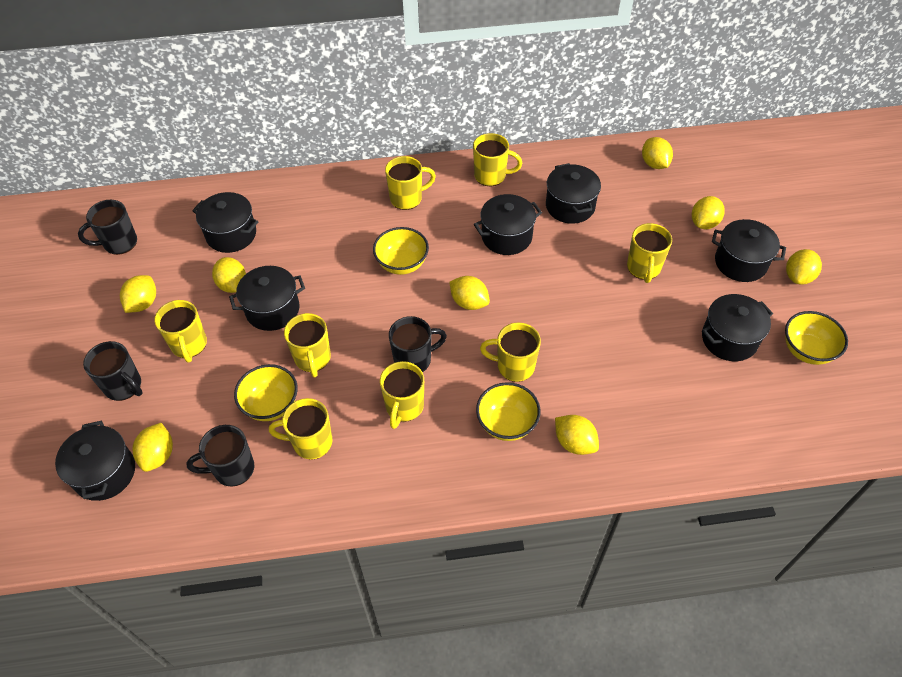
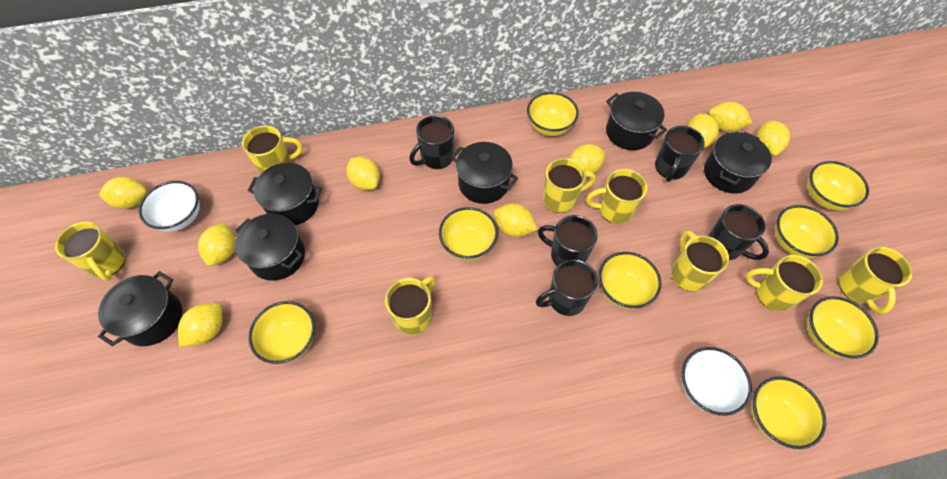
black mug: [78,200,137,255] [83,341,143,401] [186,425,254,486] [389,316,447,372] = 4 -> [409,115,454,169] [536,259,598,316] [538,215,598,266] [655,125,705,182] [708,204,769,260] = 5
black pot: [55,421,135,501] [192,192,258,253] [229,266,305,331] [474,194,542,255] [546,163,601,224] [702,294,773,361] [712,219,786,282] = 7 -> [98,271,182,346] [235,214,305,281] [248,163,322,225] [451,142,518,204] [606,92,667,150] [704,132,772,194] = 6
white bowl: none = 0 -> [139,181,200,232] [682,347,752,416] = 2
yellow bowl: [234,364,298,421] [373,227,429,275] [476,382,541,441] [785,311,848,365] = 4 -> [248,301,315,364] [439,207,498,261] [527,92,579,136] [599,252,661,309] [751,377,827,449] [775,205,839,258] [807,296,879,359] [808,161,869,211] = 8
yellow lemon: [120,275,156,313] [133,423,173,472] [212,257,246,293] [449,276,490,310] [555,415,599,455] [642,137,673,169] [692,196,725,229] [786,249,822,285] = 8 -> [99,177,147,209] [178,303,223,347] [198,223,236,266] [346,156,380,190] [494,204,538,237] [569,144,605,174] [687,114,719,148] [709,102,752,132] [756,121,790,156] = 9

